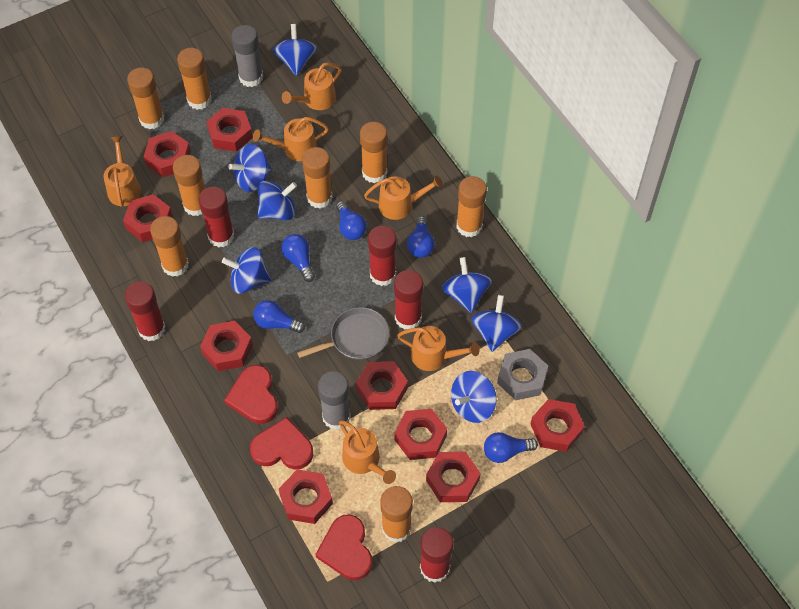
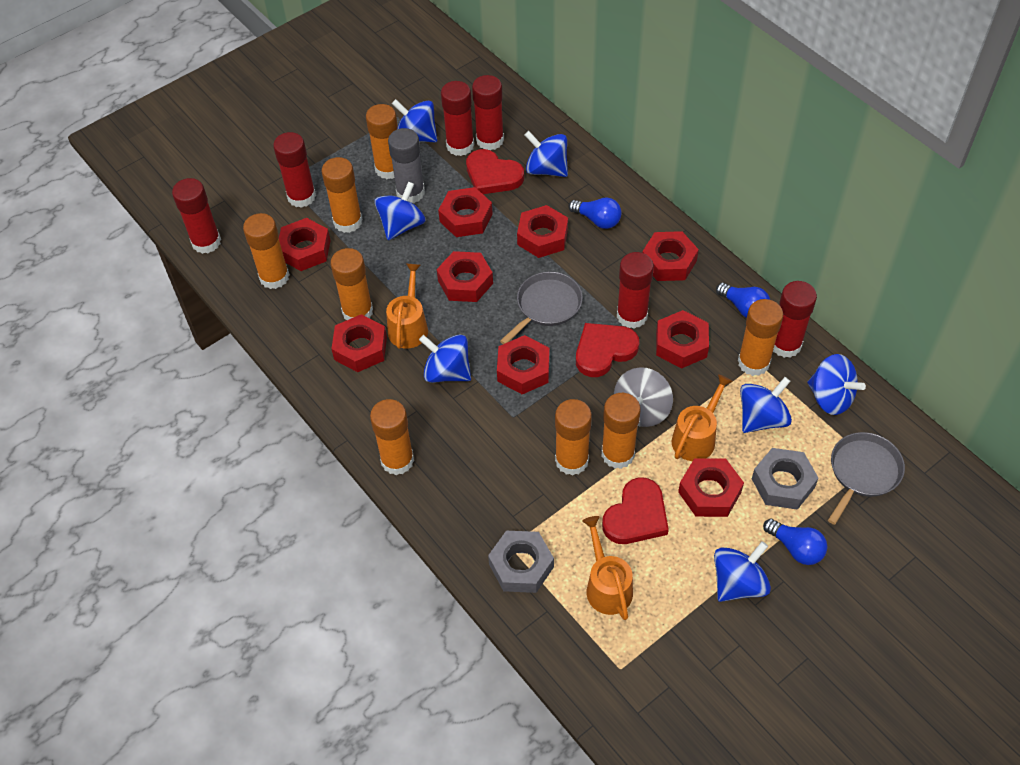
blue light bulb: [253,300,305,333] [281,234,315,282] [336,201,367,240] [407,216,435,258] [484,432,538,463] = 5 -> [568,198,622,229] [716,283,770,318] [763,518,827,565] = 3
grey glue stick: [231,25,263,87] [318,371,351,430] = 2 -> [388,128,425,203] = 1
grey nut: [497,349,548,400] = 1 -> [488,531,554,593] [752,448,818,510] = 2
grey pan: [297,307,389,360] = 1 -> [500,272,583,344] [828,432,905,525] = 2
grey spinning top: none = 0 -> [614,367,673,427] = 1
orange watering can: [103,136,141,207] [253,117,329,161] [282,63,341,110] [339,420,396,484] [364,175,443,220] [397,326,480,371] = 6 -> [386,263,428,349] [582,516,633,620] [672,374,733,461] = 3
red glue stick: [124,281,166,341] [198,187,234,248] [368,226,397,286] [394,270,423,330] [420,527,453,583] = 5 -> [172,178,221,254] [273,132,316,208] [441,81,474,156] [472,75,504,150] [617,252,654,329] [773,281,817,358] = 6

